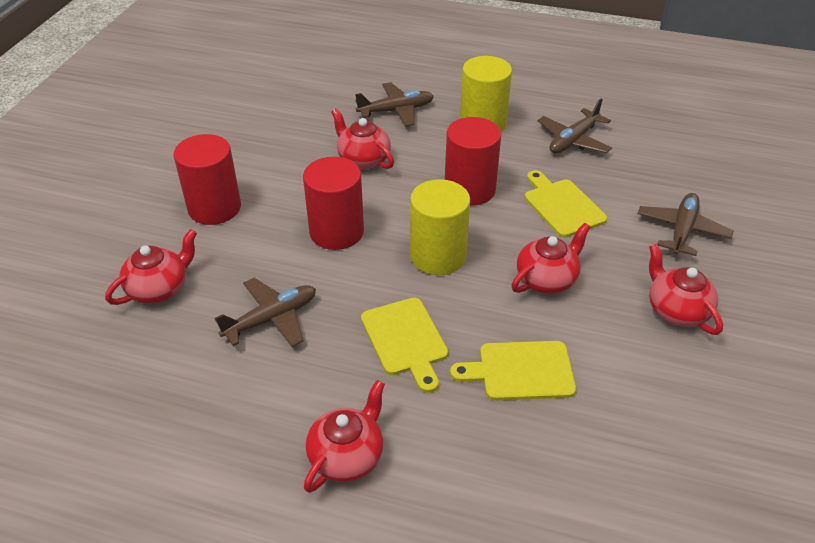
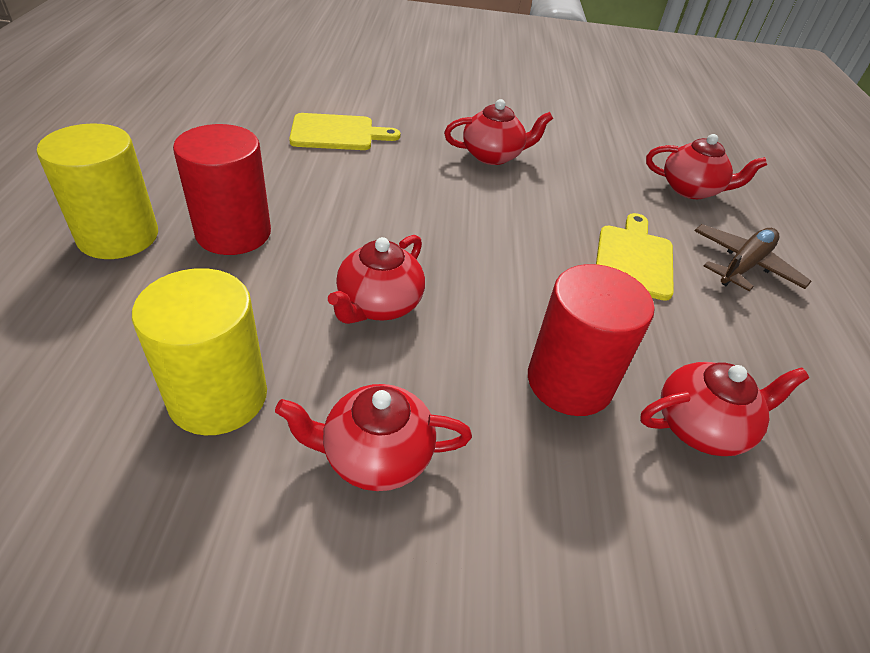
brown plane: [214,278,316,347] [355,82,434,126] [538,98,612,153] [637,193,734,256] = 4 -> [695,224,812,291] = 1
red cylinder: [174,134,241,225] [303,157,364,250] [445,117,501,206] = 3 -> [173,124,271,255] [528,264,655,416] = 2
yellow cutting board: [361,298,448,393] [450,341,576,401] [525,170,607,237] = 3 -> [289,113,401,150] [596,213,674,301] = 2

